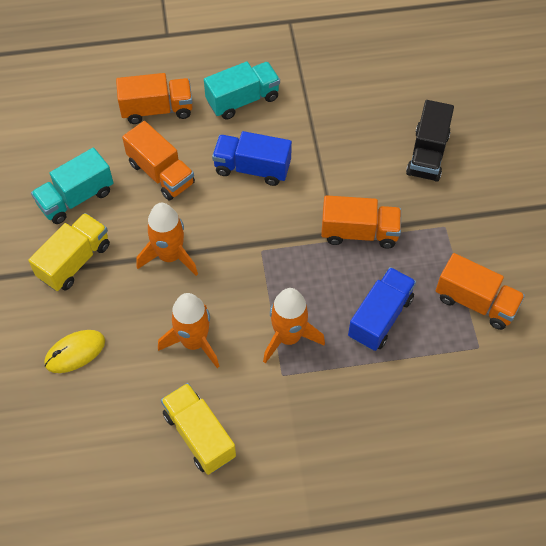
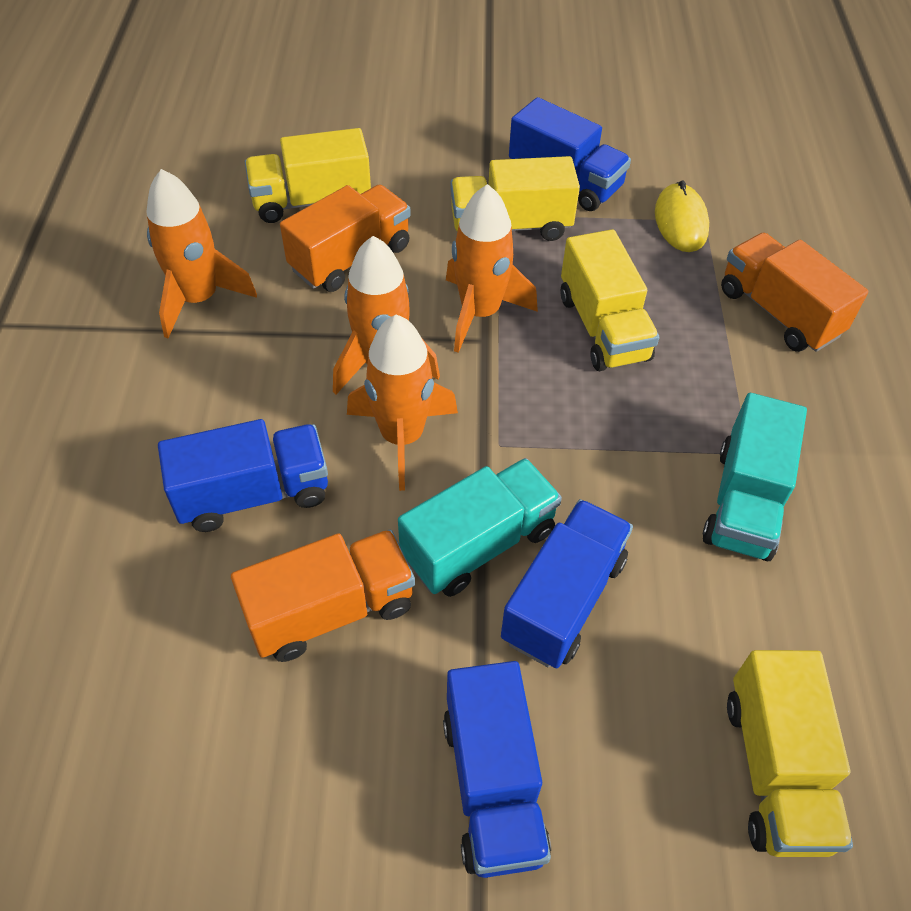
black truck: [406,100,454,182] = 1 -> none = 0
blue truck: [212,131,292,186] [348,267,416,351] = 2 -> [158,419,328,532] [443,661,551,878] [501,499,633,668] [509,97,631,211] = 4
orange rocket: [137,203,198,276] [158,293,219,368] [263,288,325,364] = 3 -> [146,169,257,338] [333,236,440,395] [347,314,458,491] [446,184,538,353] = 4
orange truck: [116,73,193,124] [122,121,195,201] [321,195,401,249] [436,253,525,330] = 4 -> [231,530,415,662] [280,184,411,292] [721,233,868,352] = 3
yellow truck: [28,213,110,291] [161,383,236,475] = 2 -> [245,128,371,223] [450,156,580,241] [561,229,660,371] [727,650,853,857] = 4

